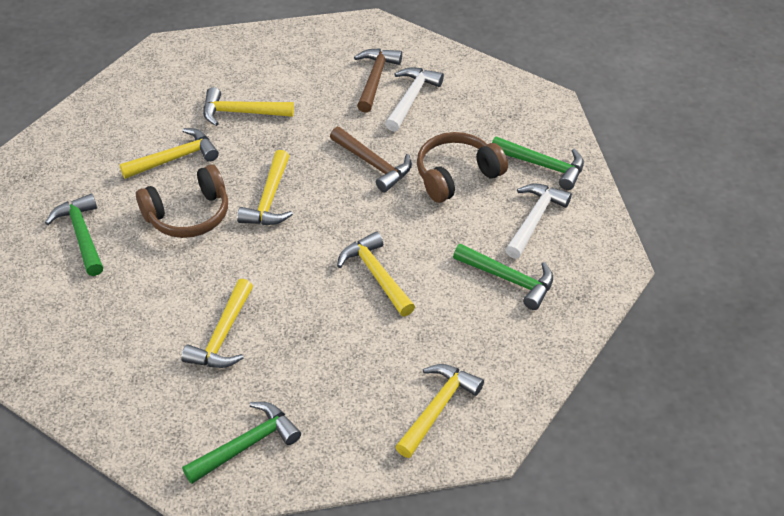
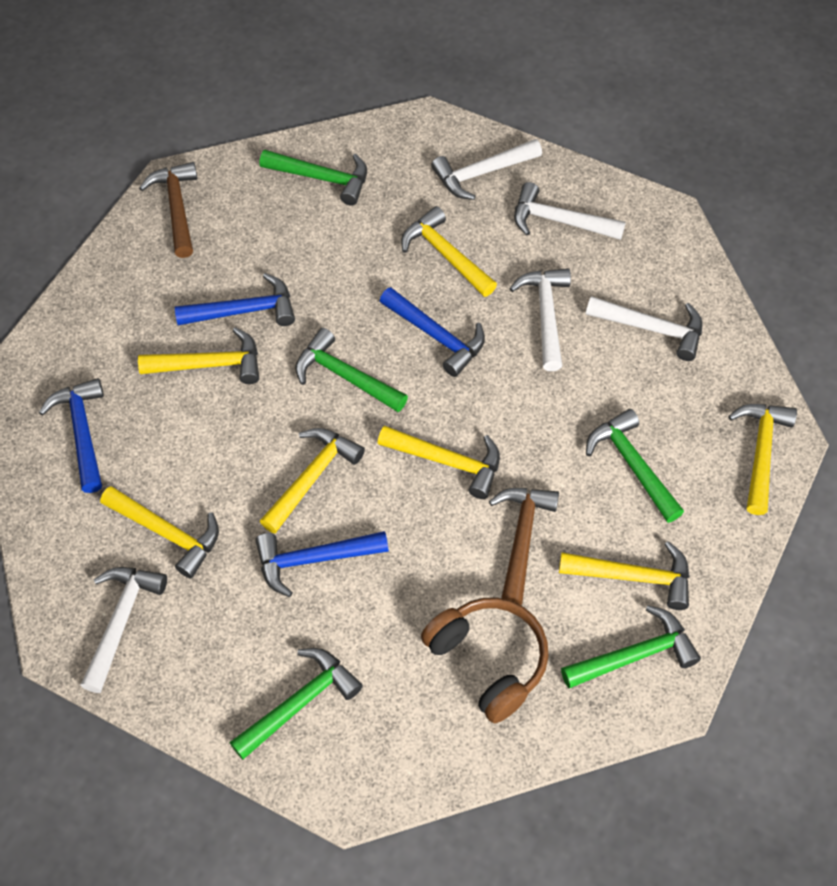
blue hammer: none = 0 -> [39,378,104,493] [175,273,295,326] [255,531,389,597] [380,287,485,377] = 4
brown headphones: [136,164,228,238] [417,132,508,203] = 2 -> [421,598,549,723] = 1
green hammer: [45,194,103,276] [182,402,301,484] [453,244,553,310] [492,136,584,190] = 4 -> [229,648,363,760] [260,150,367,206] [295,328,408,412] [561,605,701,688] [586,409,684,523] = 5
white hammer: [385,67,444,132] [505,184,572,259] = 2 -> [80,567,167,693] [431,139,542,200] [509,268,571,371] [514,182,626,240] [586,296,702,361] = 5
yellow hammer: [119,128,219,179] [181,279,253,368] [203,87,294,126] [237,150,293,225] [337,231,415,316] [395,364,484,458] = 6 -> [100,486,219,579] [138,327,259,384] [260,428,365,533] [378,426,500,499] [401,206,497,297] [559,541,690,610] [728,404,797,515] = 7

